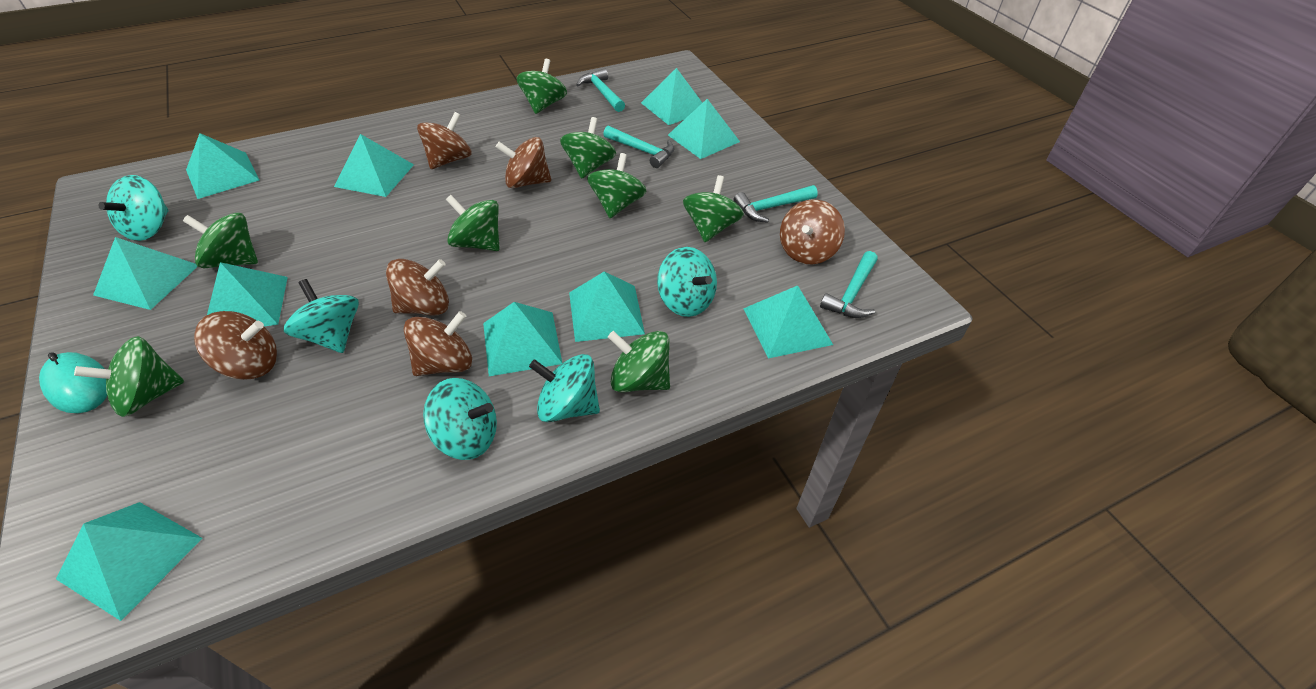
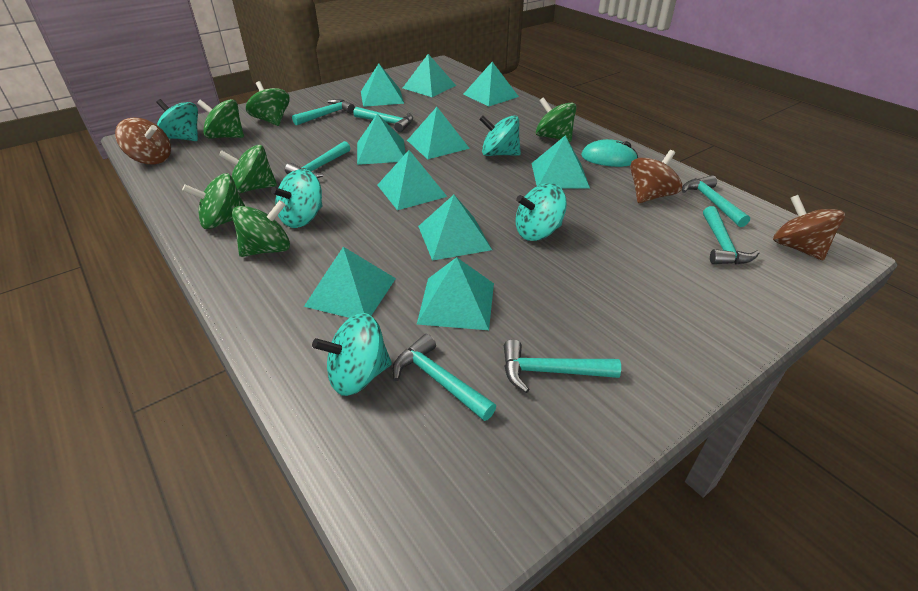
brown spinning top: [194,311,277,380] [386,259,449,316] [404,311,472,376] [417,112,472,169] [496,137,551,188] [780,200,845,264] = 6 -> [115,117,171,165] [630,150,682,203] [773,195,845,260] = 3
green spinning top: [74,336,184,417] [183,212,258,268] [446,195,500,251] [517,59,567,114] [560,117,616,179] [587,153,647,218] [608,331,670,392] [683,175,744,242] = 8 -> [182,173,245,229] [197,99,244,138] [218,145,277,193] [232,200,290,257] [246,81,290,126] [536,97,576,142] = 6
turquoise hammer: [576,68,625,112] [603,126,675,168] [734,185,818,223] [820,251,878,318] = 4 -> [285,141,350,178] [292,99,355,126] [353,107,413,132] [392,334,496,421] [504,339,621,393] [682,175,750,227] [703,206,759,265] = 7

